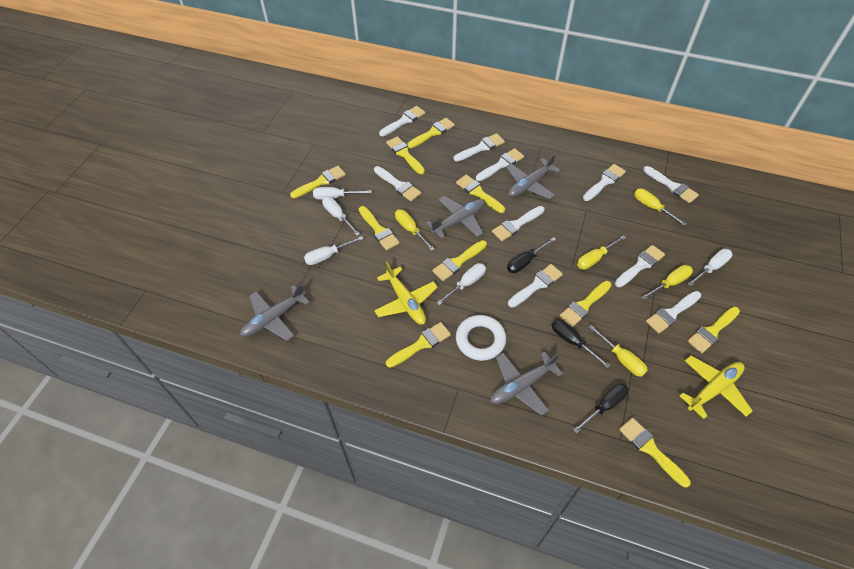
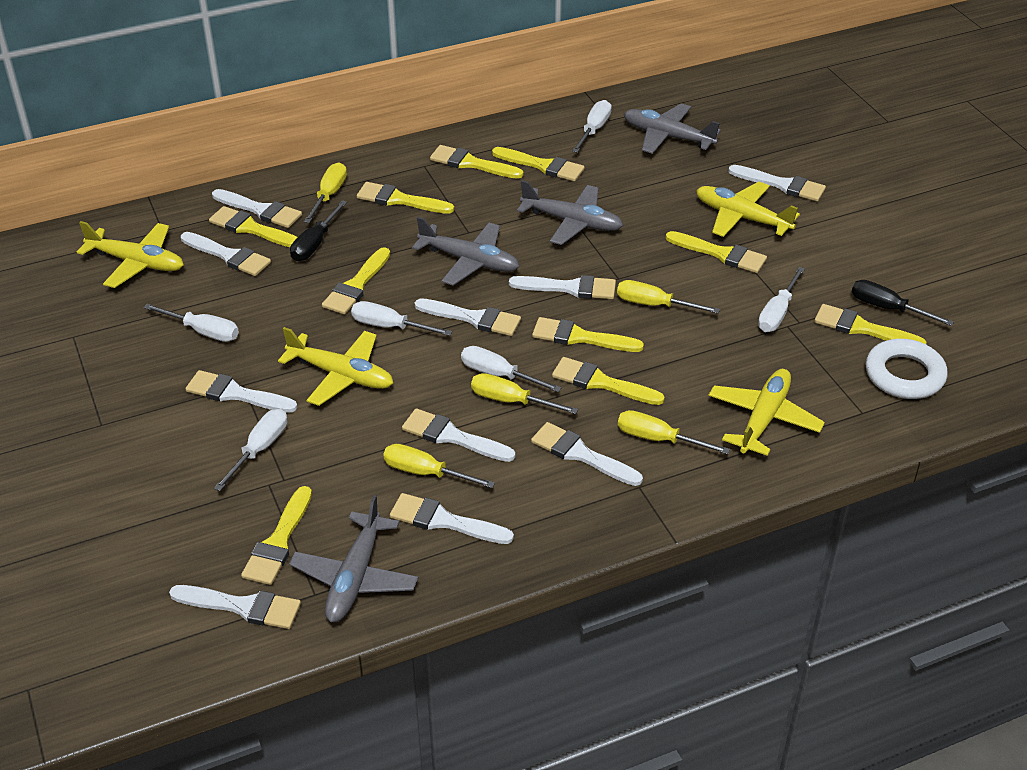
black screwdriver: [507,237,556,273] [552,319,611,368] [573,383,629,434] = 3 -> [290,200,347,261] [852,280,954,326] = 2
white screwdriver: [304,236,364,265] [313,187,372,199] [322,197,360,236] [437,263,486,305] [688,249,733,286] = 5 -> [143,304,239,342] [214,409,287,491] [351,301,452,336] [461,346,562,392] [572,100,612,153] [758,267,805,332] = 6
yellow plane: [374,262,438,325] [679,356,752,419] = 2 -> [77,221,184,288] [278,327,393,406] [696,182,800,237] [709,369,825,456] = 4

